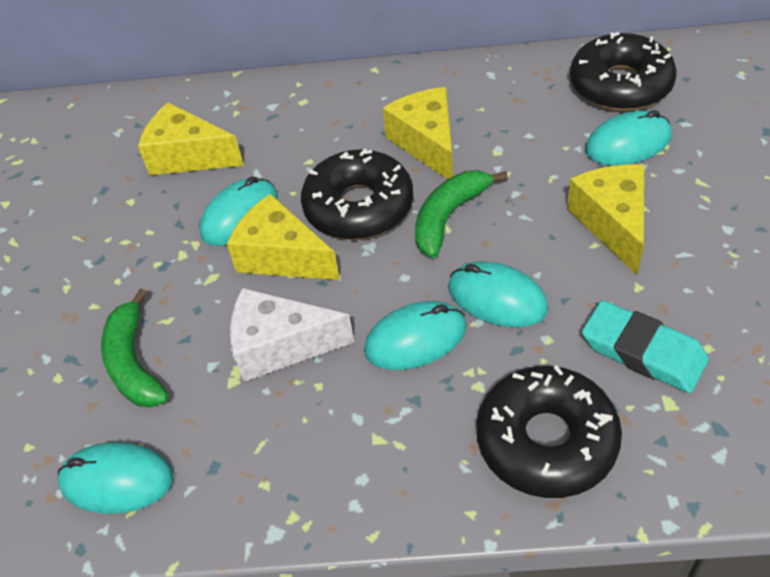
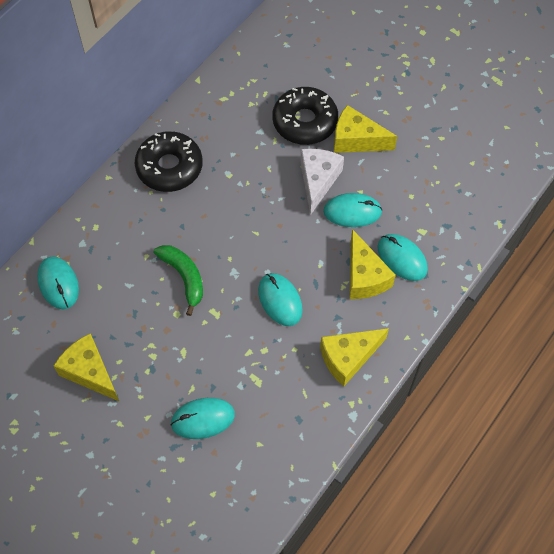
black donut: [301,148,413,240] [476,365,622,498] [570,32,677,111] = 3 -> [135,131,203,192] [272,87,338,145] = 2
green banana: [101,289,169,408] [415,170,508,258] = 2 -> [154,245,203,316] = 1
turquoise eraser: [582,300,709,393] = 1 -> none = 0

